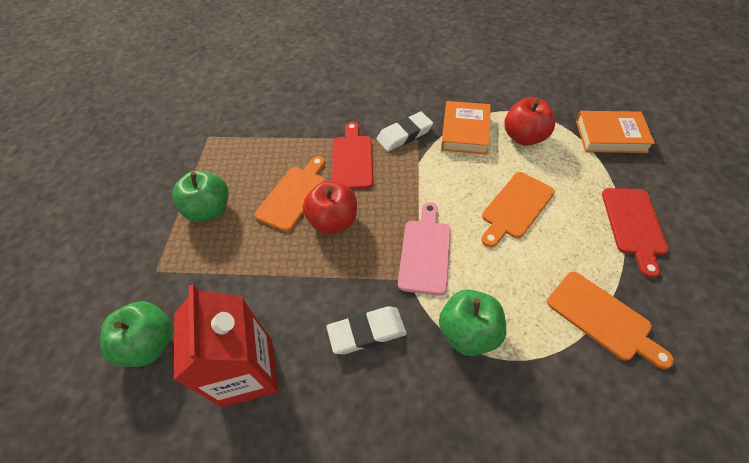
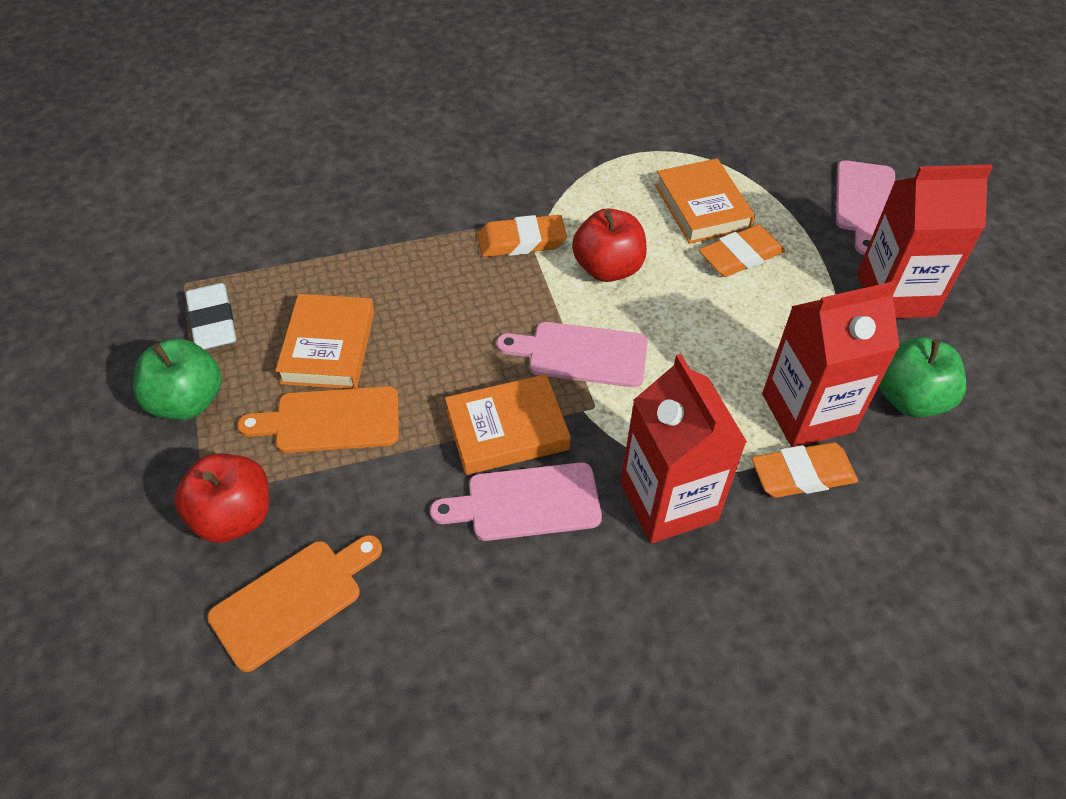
green apple: [100,301,173,367] [172,170,229,222] [439,289,506,356] = 3 -> [133,339,222,420] [879,337,966,417] = 2
orange book: [441,101,491,155] [576,111,655,153] = 2 -> [275,294,374,389] [445,374,571,475] [655,159,755,244] = 3
orange cutting board: [255,156,325,232] [481,172,555,247] [547,271,674,369] = 3 -> [207,535,382,672] [237,386,399,453] = 2
orange eraser: none = 0 -> [478,215,567,257] [699,225,785,277] [752,442,858,498] = 3
pink cutting board: [398,202,451,296] = 1 -> [430,462,602,541] [497,322,648,387] [836,160,895,255] = 3
red carton: [174,284,278,408] = 1 -> [620,354,747,543] [762,281,900,447] [857,164,993,318] = 3
red cutting board: [332,122,374,190] [602,188,669,278] = 2 -> none = 0
white eraser: [327,306,407,354] [377,112,433,152] = 2 -> [185,283,236,350] = 1

